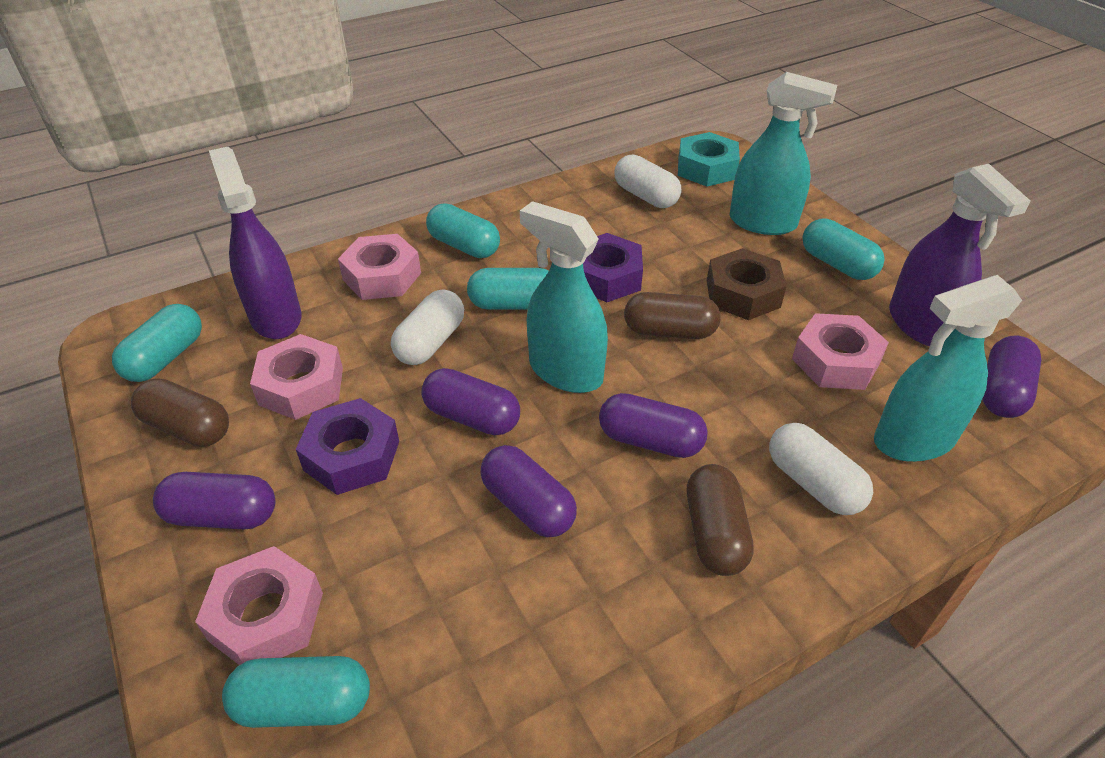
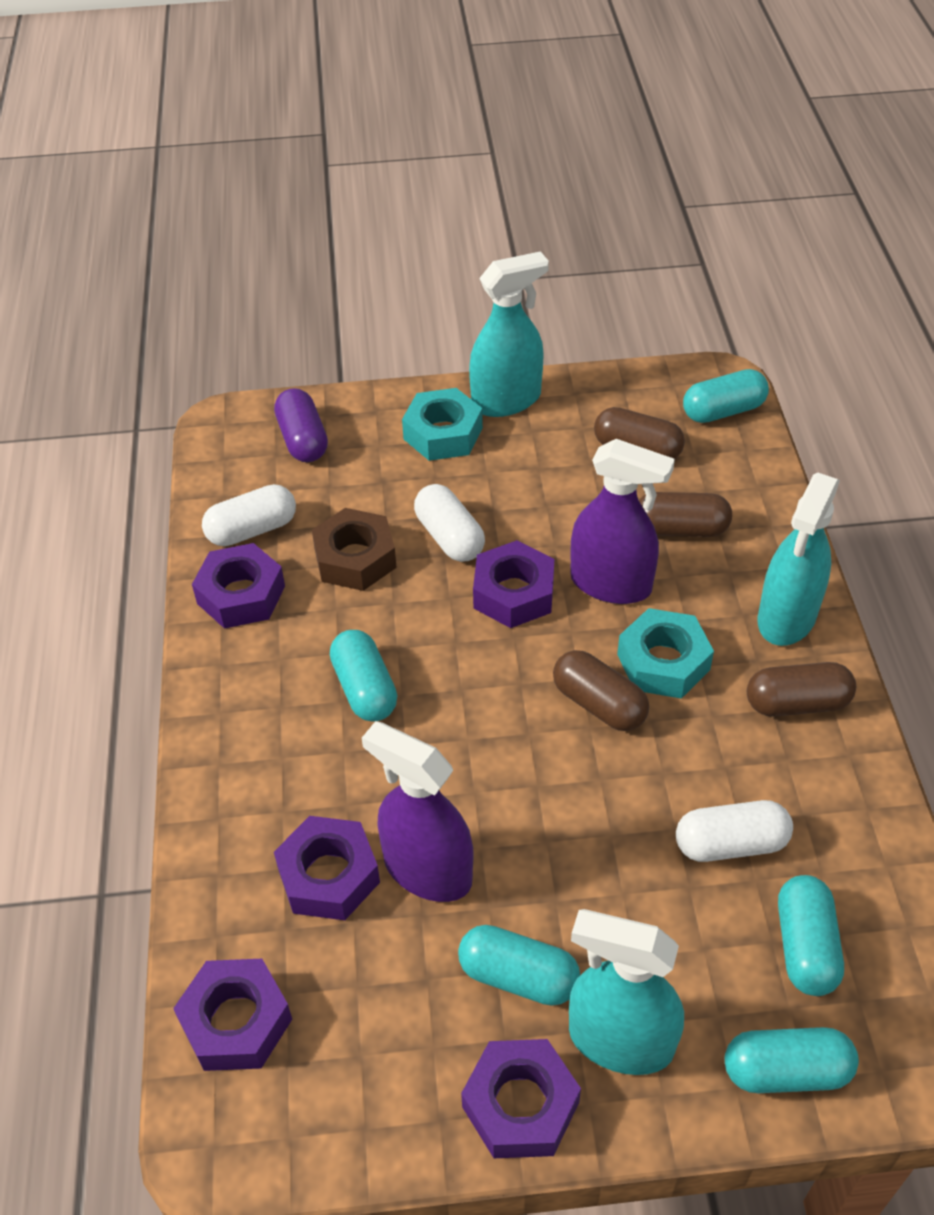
brown capsule: [131,378,229,447] [624,292,721,339] [687,464,754,576] = 3 -> [553,650,649,731] [594,407,685,459] [639,492,732,537] [747,662,856,716] = 4
pink nut: [195,546,323,665] [250,334,343,420] [338,234,421,300] [792,313,889,390] = 4 -> none = 0
purple capsule: [153,472,275,530] [421,368,520,435] [480,445,577,537] [599,393,708,458] [982,335,1041,418] = 5 -> [274,388,328,462] = 1
purple nut: [296,398,399,495] [583,233,643,302] = 2 -> [173,959,292,1071] [192,543,285,629] [274,816,380,920] [461,1039,581,1158] [473,540,554,628] = 5
turquoise nut: [678,132,740,187] = 1 -> [402,388,483,461] [617,608,714,699] = 2

